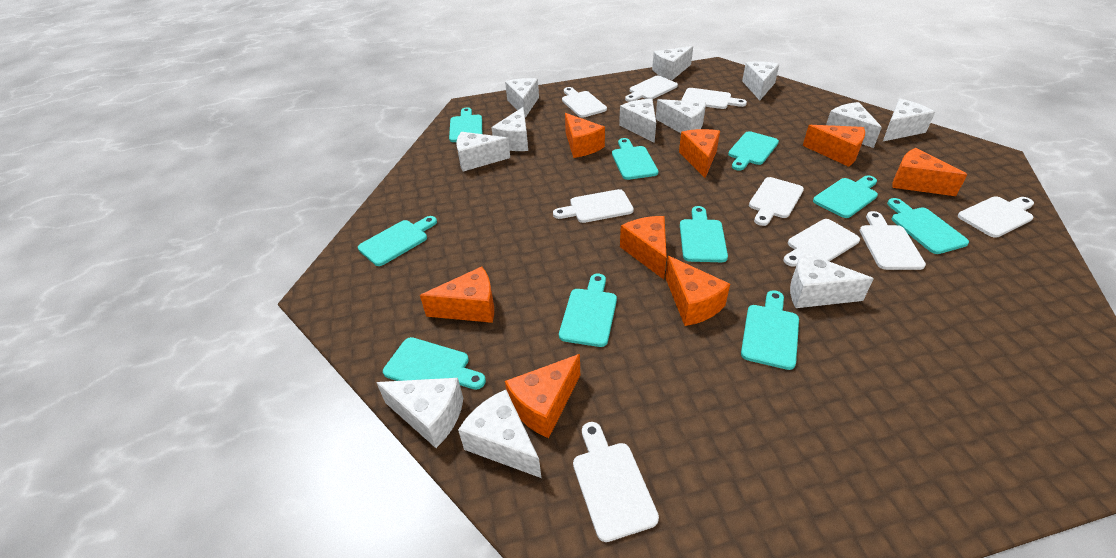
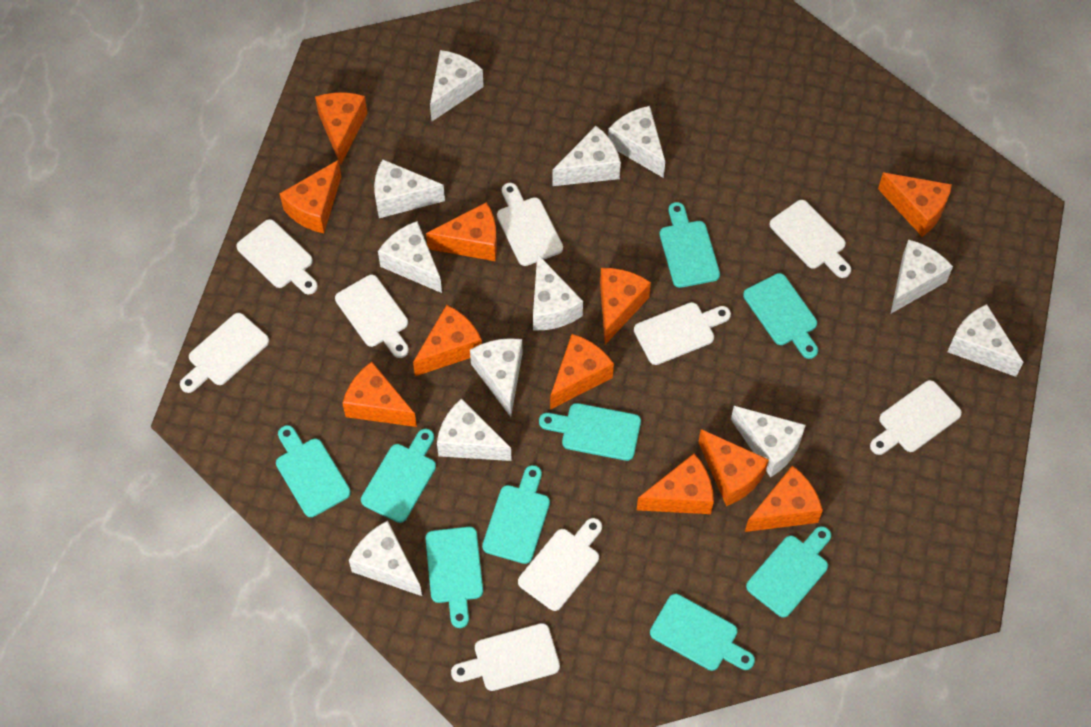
orange cheese: [420,267,494,323] [505,354,580,438] [565,113,605,158] [620,216,667,279] [665,256,730,326] [679,129,720,178] [803,125,865,167] [892,148,968,196] = 8 -> [279,160,341,233] [315,92,367,165] [342,362,417,427] [413,305,482,376] [426,202,497,261] [550,334,614,410] [600,268,651,345] [637,454,714,514] [698,429,769,506] [745,465,823,532] [878,173,952,237] = 11
turquoise cutting board: [358,216,437,266] [383,337,486,390] [449,107,482,142] [559,274,617,347] [612,138,659,180] [680,206,728,262] [728,131,779,171] [741,290,799,370] [813,176,878,218] [887,198,969,254] = 10 -> [276,425,351,517] [361,429,436,523] [425,527,483,628] [482,465,550,564] [539,403,641,461] [650,594,755,671] [660,202,720,288] [743,273,818,359] [746,526,831,617] = 9

